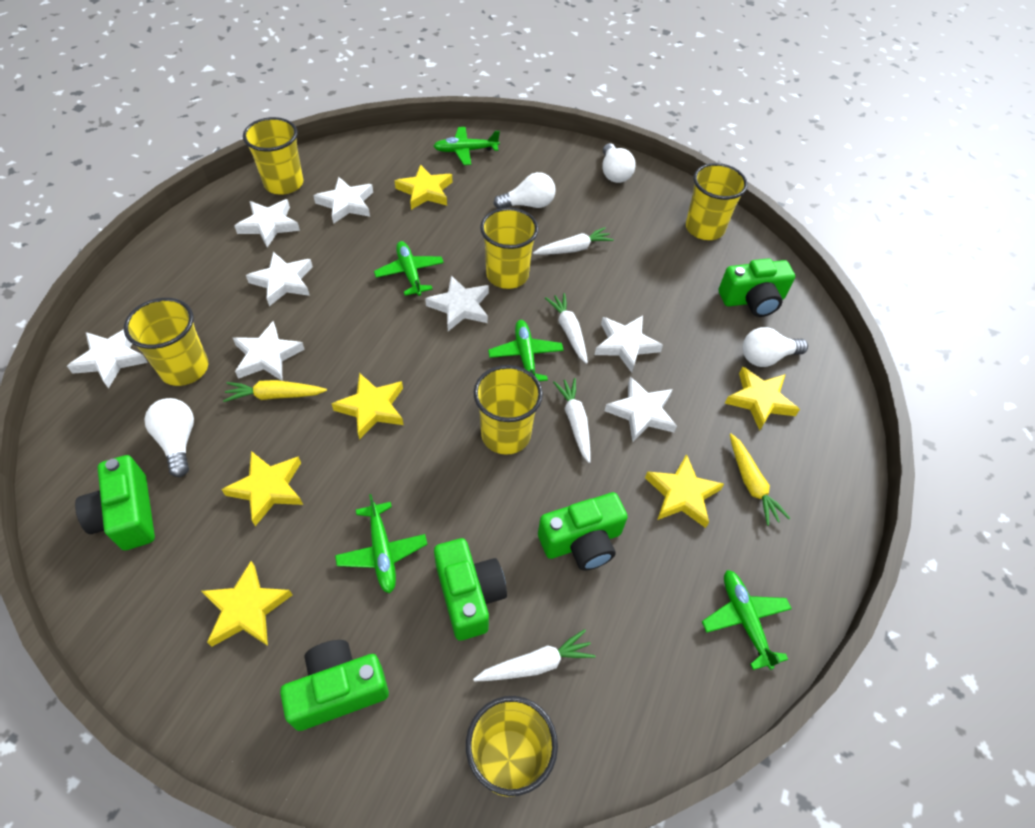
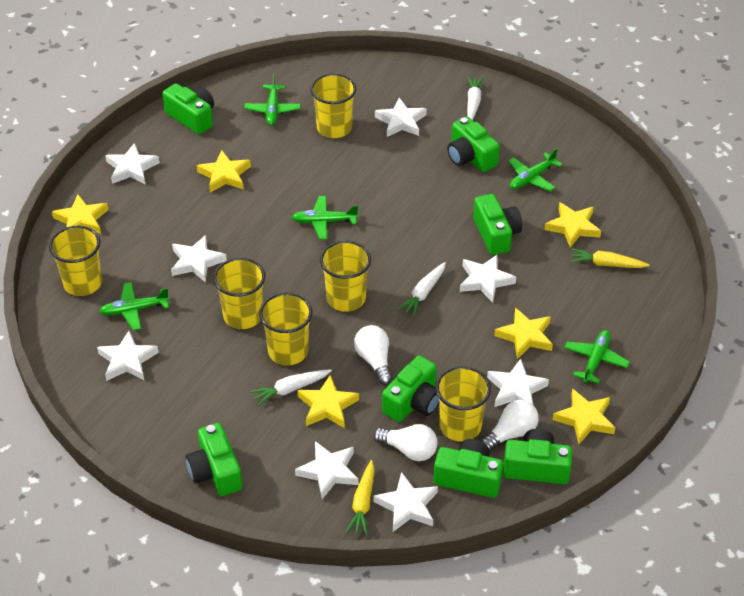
green camera: [75,455,155,551] [280,640,389,731] [434,538,507,641] [538,492,628,570] [719,258,795,317] = 5 -> [162,83,214,135] [186,423,243,496] [382,355,439,422] [433,439,503,498] [447,117,500,172] [473,194,522,255] [503,429,572,484] = 7
white carrot: [473,629,596,681] [533,227,614,255] [545,293,588,364] [553,378,590,463] = 4 -> [250,369,332,406] [398,262,446,317] [467,76,484,120] = 3
white light bulb: [145,398,194,477] [494,172,556,209] [603,143,636,183] [743,327,808,367] = 4 -> [354,325,393,385] [373,424,438,461] [480,400,539,451] = 3

